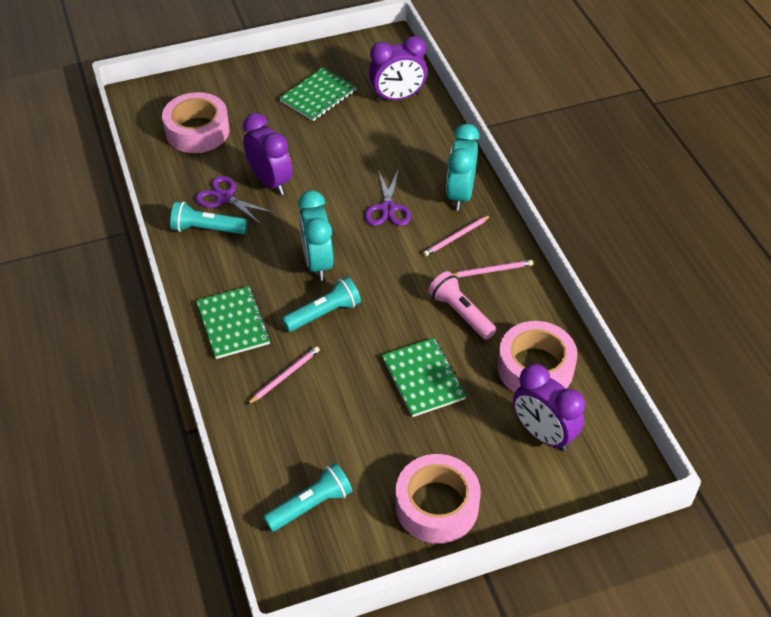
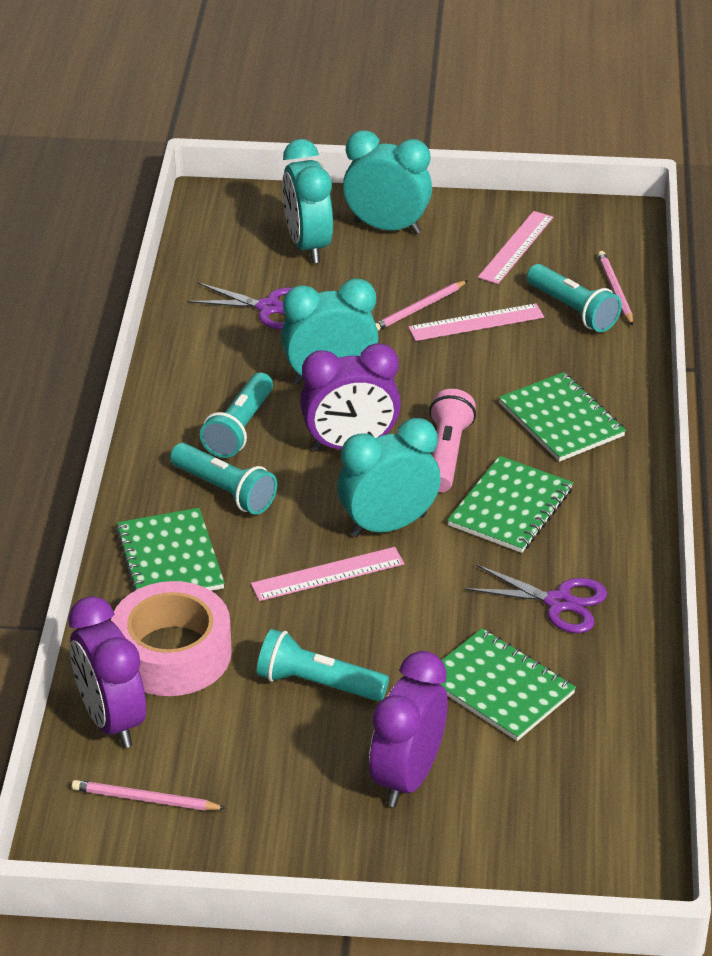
green notebook: [196,286,271,359] [279,67,357,121] [382,338,466,417] = 3 -> [115,508,225,591] [439,628,576,741] [447,456,573,553] [498,372,626,462] = 4
pink ruler: none = 0 -> [251,547,404,601] [408,303,544,341] [478,211,553,284] = 3
pink tape: [162,92,229,153] [396,454,481,544] [497,321,577,393] = 3 -> [111,581,232,696] = 1
turquoise clock: [298,190,334,281] [446,124,479,211] = 2 -> [281,278,379,385] [282,139,333,263] [337,418,441,537] [343,130,432,234] = 4
turquoise flashlight: [170,202,247,234] [263,463,352,532] [282,276,361,332] = 3 -> [170,443,277,515] [200,373,273,458] [257,629,389,701] [527,264,622,332] = 4

